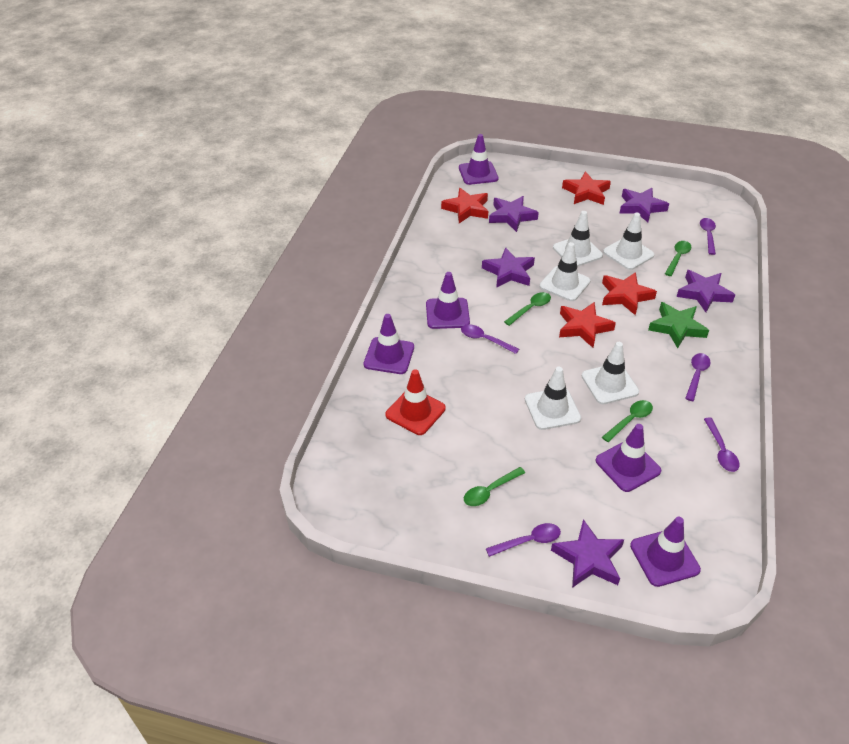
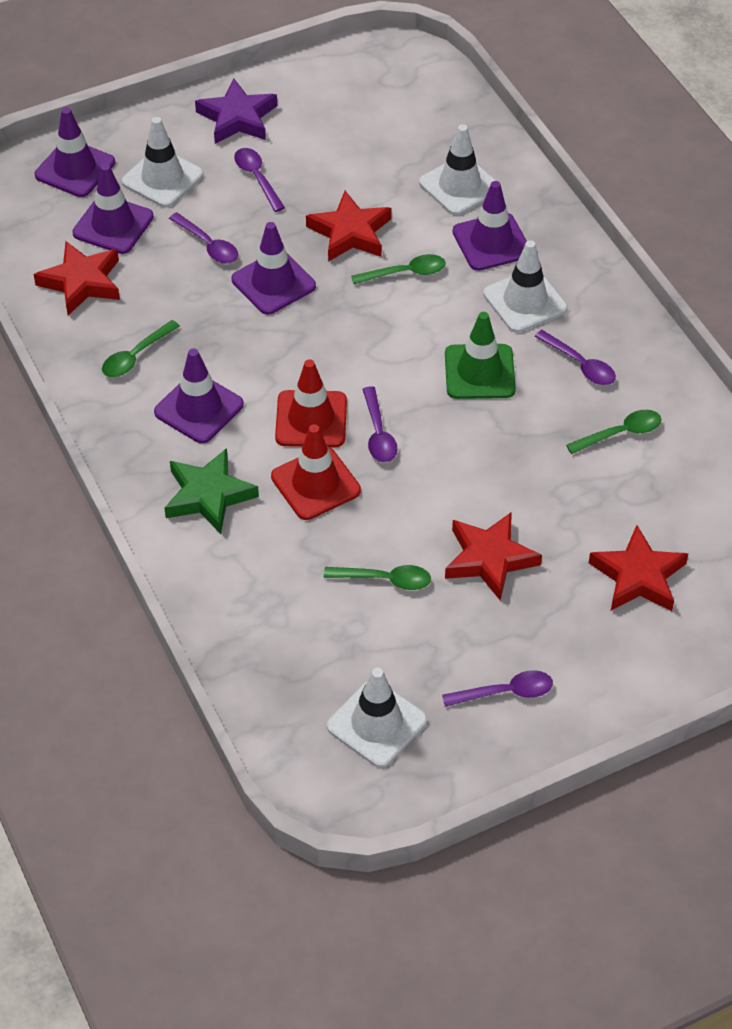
green traffic cone: none = 0 -> [445,312,516,399] = 1
purple star: [482,247,535,288] [489,196,539,232] [551,519,624,588] [619,188,669,222] [677,270,735,312] = 5 -> [195,78,277,144] = 1
red traffic cone: [385,369,446,435] = 1 -> [271,424,361,520] [275,359,347,447] = 2
white traffic cone: [525,367,581,430] [539,242,591,301] [553,211,603,267] [582,342,639,404] [603,213,654,270] = 5 -> [122,117,203,207] [327,668,427,768] [419,124,496,215] [483,240,568,333] = 4

